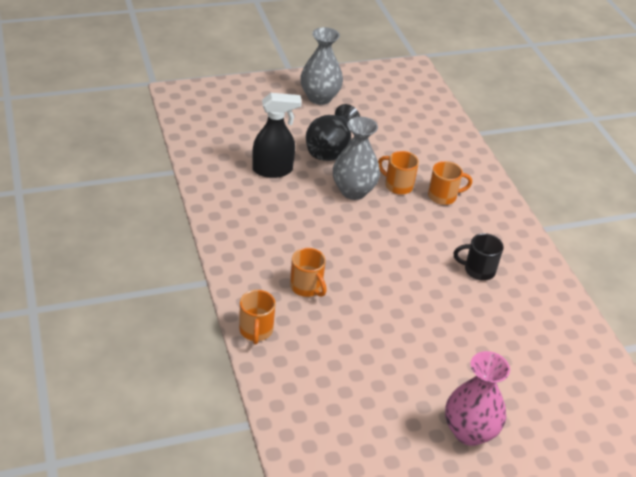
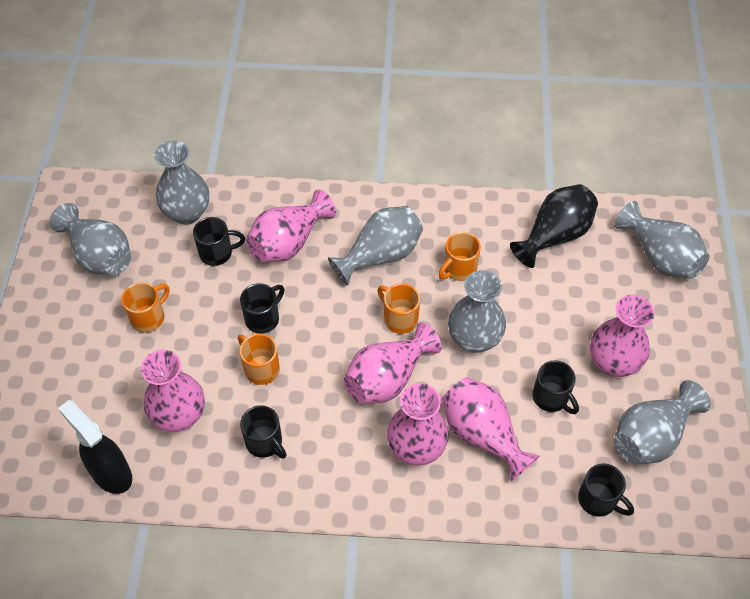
black mug: [454,233,504,281] = 1 -> [193,217,245,266] [240,283,285,334] [240,405,287,459] [533,360,579,414] [578,463,634,517] = 5
grey vase: [301,27,343,105] [333,117,380,200] = 2 -> [49,203,131,275] [154,141,209,225] [328,206,423,286] [448,270,506,353] [614,380,711,464] [615,201,709,279] = 6
pink vase: [445,351,510,446] = 1 -> [141,350,205,432] [246,190,336,262] [344,323,442,404] [387,383,449,466] [442,377,540,481] [590,295,655,377] = 6

